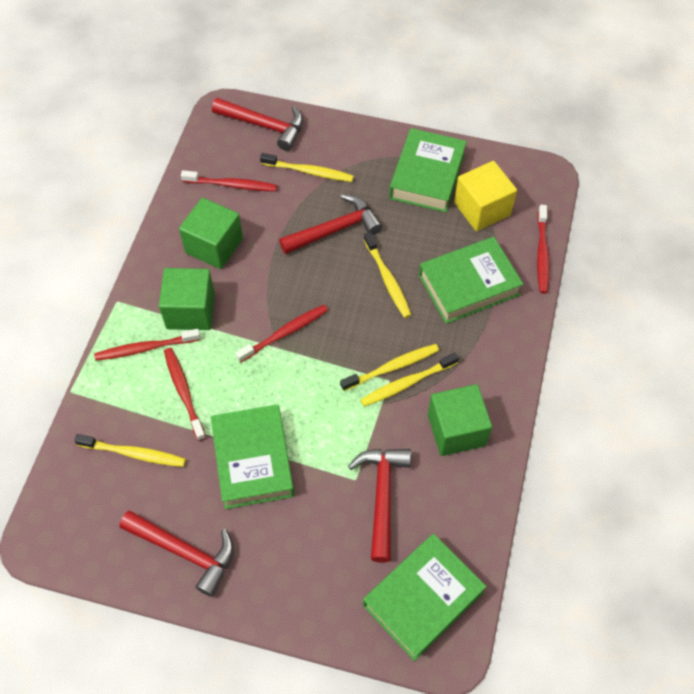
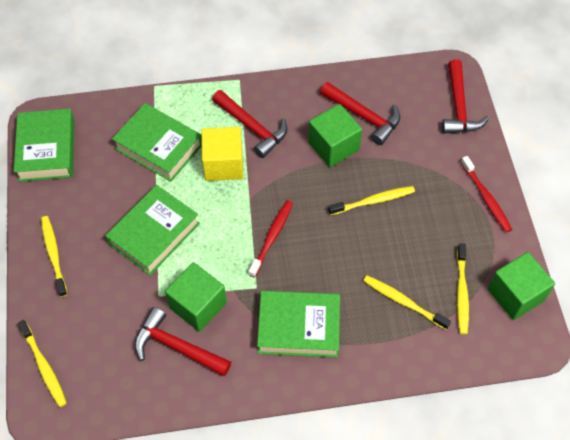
red toothbrush: [94,329,201,361] [164,348,206,441] [181,170,277,191] [235,305,328,363] [537,205,550,294] = 5 -> [248,200,293,278] [461,156,512,233] = 2

